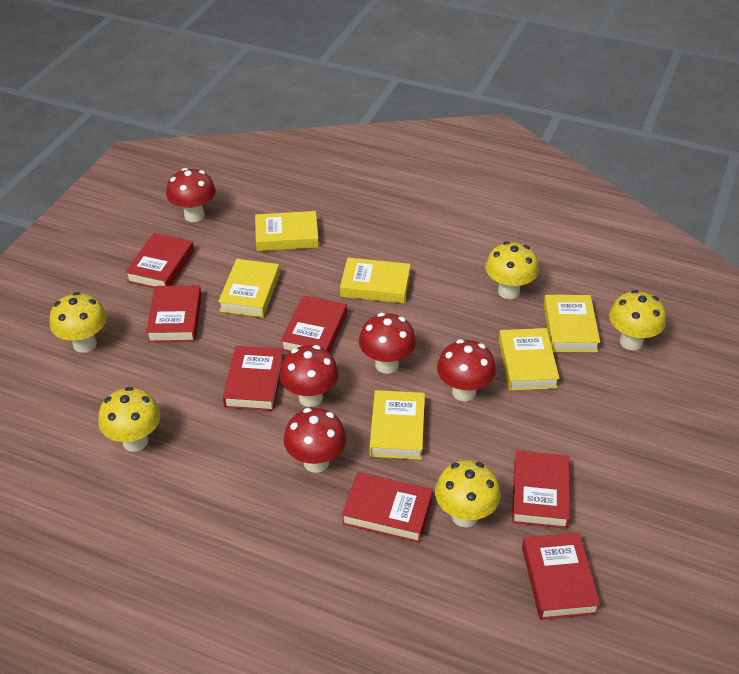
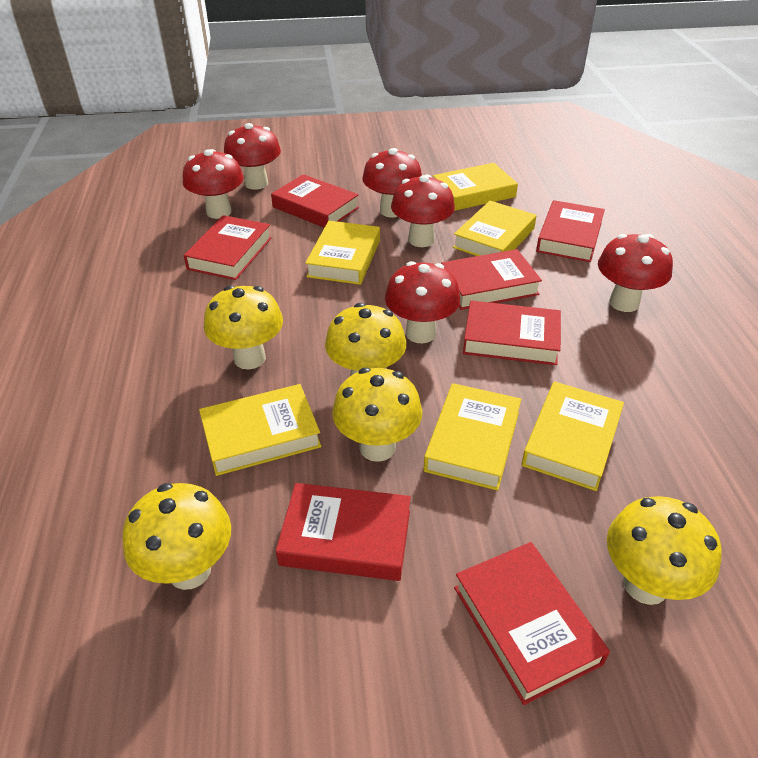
red mushroom: [166,168,216,222] [280,345,339,407] [284,408,346,473] [359,313,416,374] [437,339,496,401] = 5 -> [183,149,244,219] [224,123,281,190] [362,148,422,218] [385,261,460,343] [391,174,455,247] [598,234,673,312] = 6

